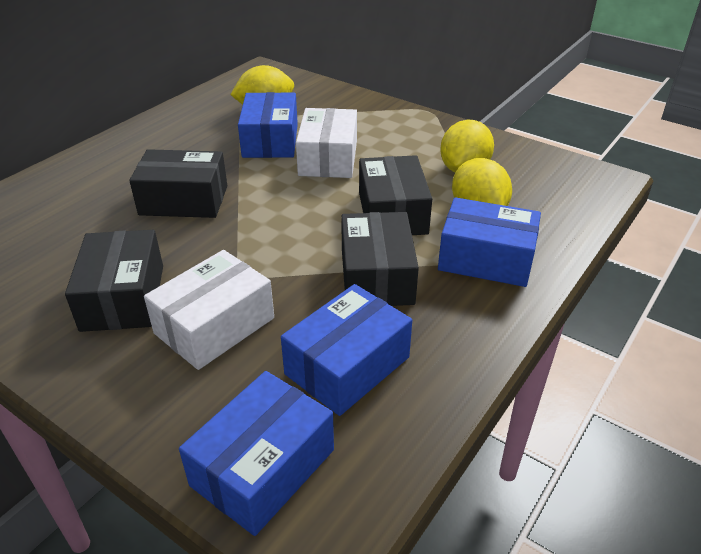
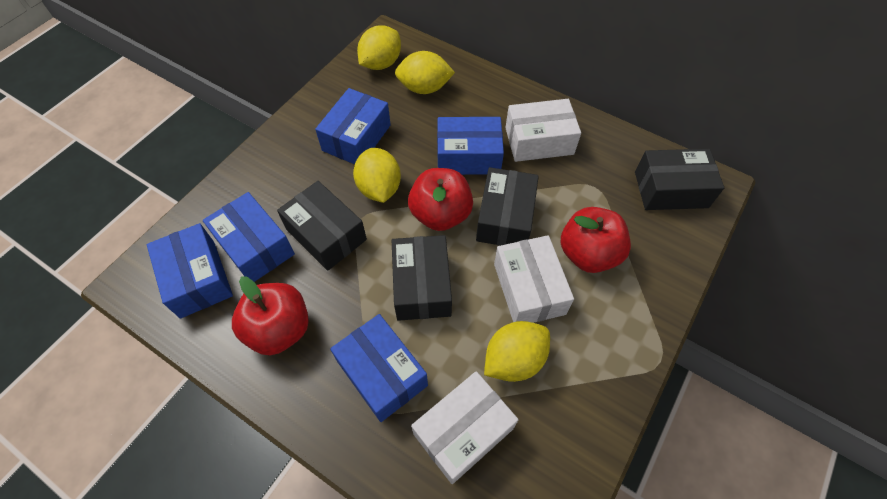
blue box: [179,371,334,536] [238,92,298,158] [281,284,412,416] [438,197,541,287] = 4 -> [147,223,233,319] [203,192,295,282] [315,88,391,164] [330,314,428,422] [437,117,504,175] = 5
red apple: none = 0 -> [232,276,309,356] [408,168,473,231] [561,207,631,273] = 3
white box: [144,250,274,370] [296,108,357,178] = 2 -> [411,371,519,484] [494,235,574,323] [505,99,581,162] = 3
yellow lemon: [230,65,294,105] [440,120,494,172] [452,158,512,206] = 3 -> [353,148,401,203] [357,25,401,70] [395,51,455,94] [484,321,550,382] = 4

